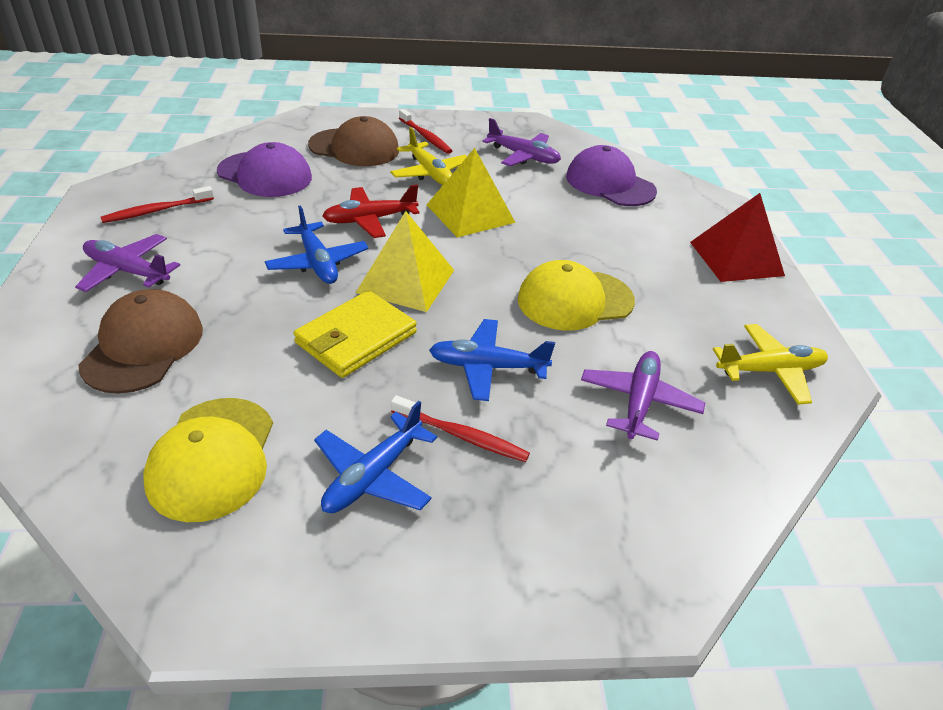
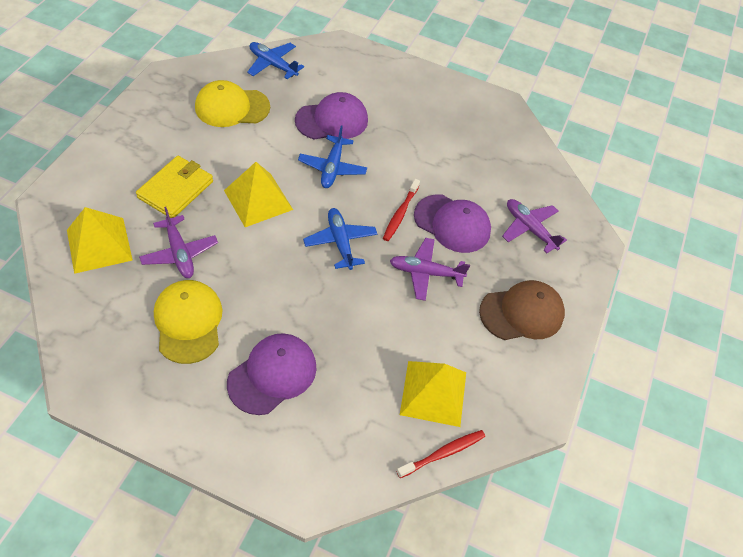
brown cap: [78,289,203,394] [308,116,399,166] = 2 -> [479,280,565,340] = 1
purple cap: [217,142,312,197] [566,145,657,206] = 2 -> [227,333,317,415] [295,92,368,140] [414,194,491,253] = 3
red plane: [322,184,420,238] = 1 -> none = 0
red pyramid: [690,193,785,282] = 1 -> none = 0
red toothbrush: [101,186,214,223] [391,395,530,462] [399,109,452,154] = 3 -> [383,179,420,241] [396,430,485,478] = 2
yellow plane: [390,127,467,185] [713,324,828,405] = 2 -> none = 0
yellow pyramid: [355,211,454,312] [427,148,516,238] = 2 -> [67,207,133,274] [224,162,293,227] [400,361,466,427] = 3

